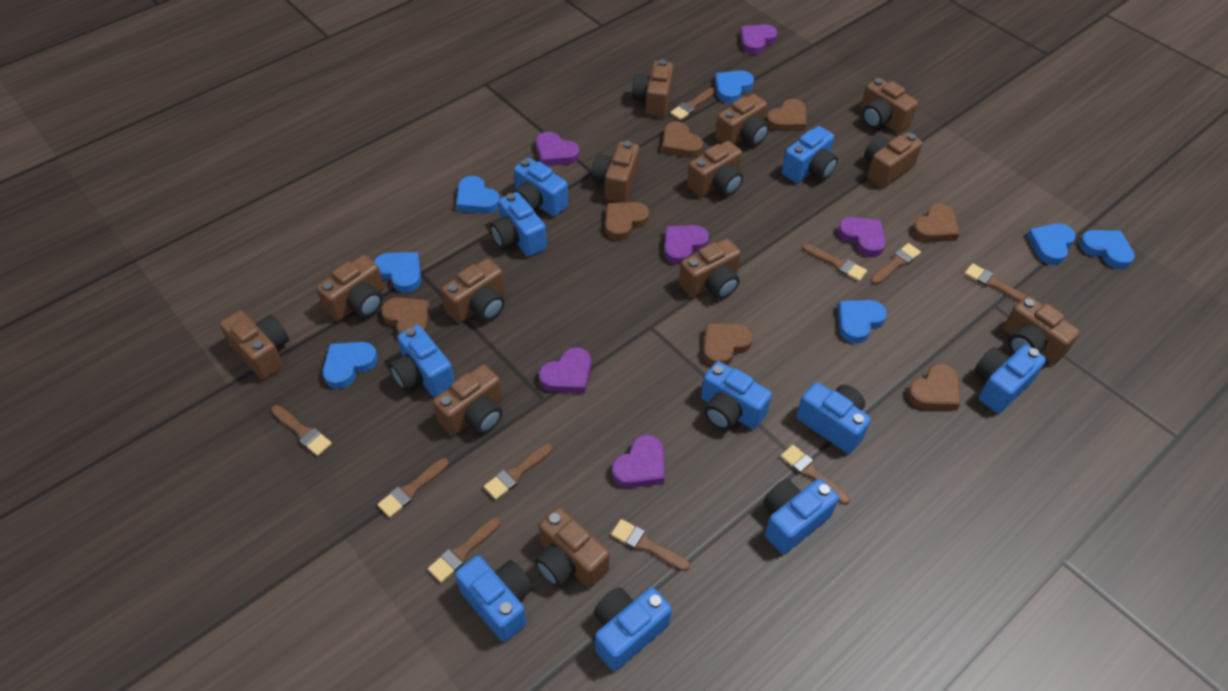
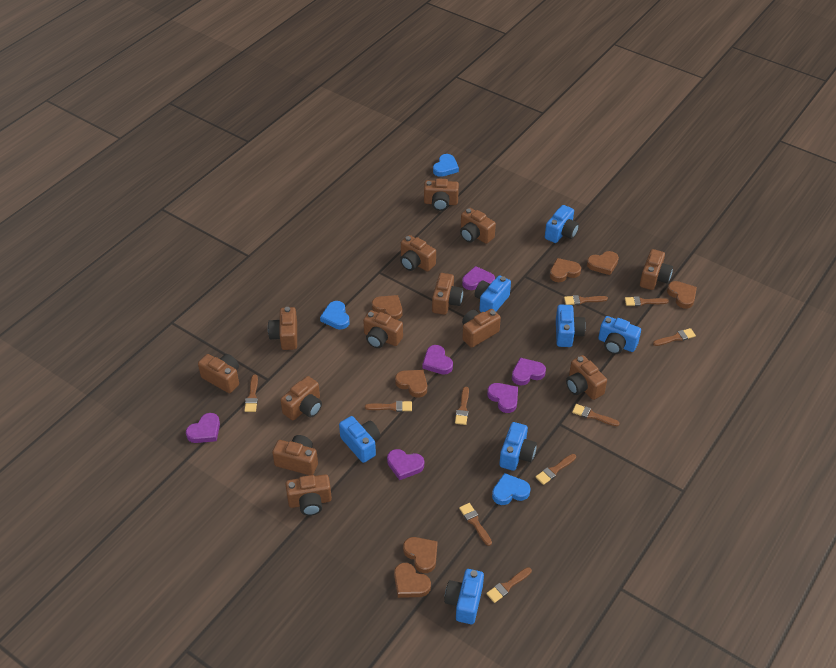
blue camera: [389,325,455,397] [455,556,533,642] [490,192,547,257] [512,158,568,216] [594,587,672,671] [701,361,772,430] [763,479,839,554] [782,126,838,183] [796,382,871,453] [974,345,1046,413] = 10 -> [339,416,380,463] [444,569,484,624] [475,275,511,312] [499,422,537,471] [545,205,579,243] [556,305,586,347] [598,316,641,354] = 7
blue heart: [323,342,378,389] [374,252,421,293] [456,176,500,214] [715,71,754,103] [838,300,887,344] [1026,224,1076,265] [1079,230,1135,269] = 7 -> [320,301,350,330] [433,154,459,177] [492,473,530,505] = 3

